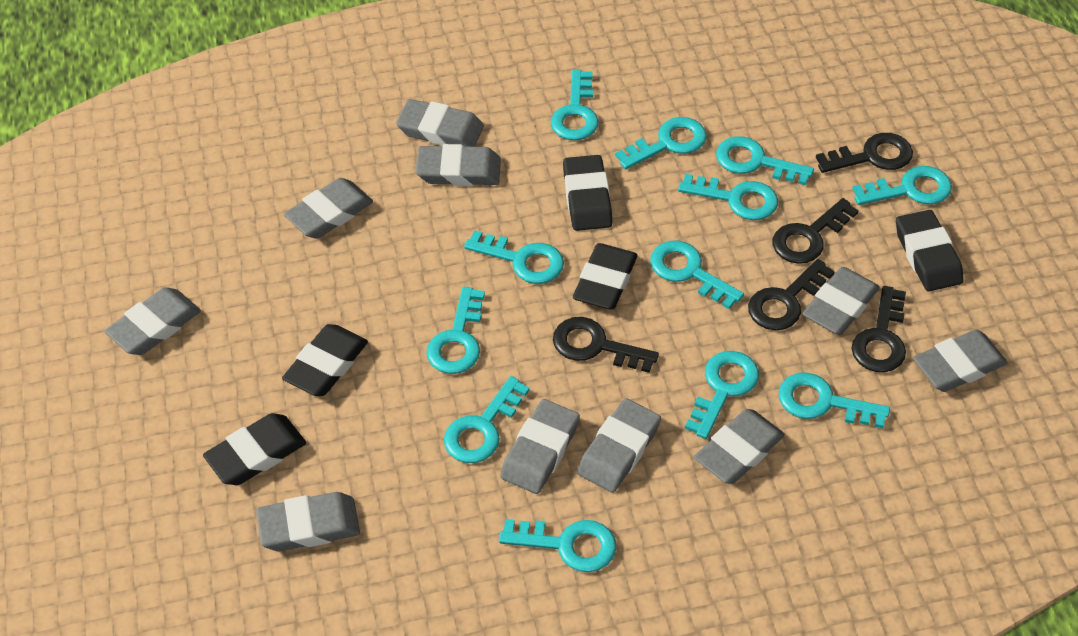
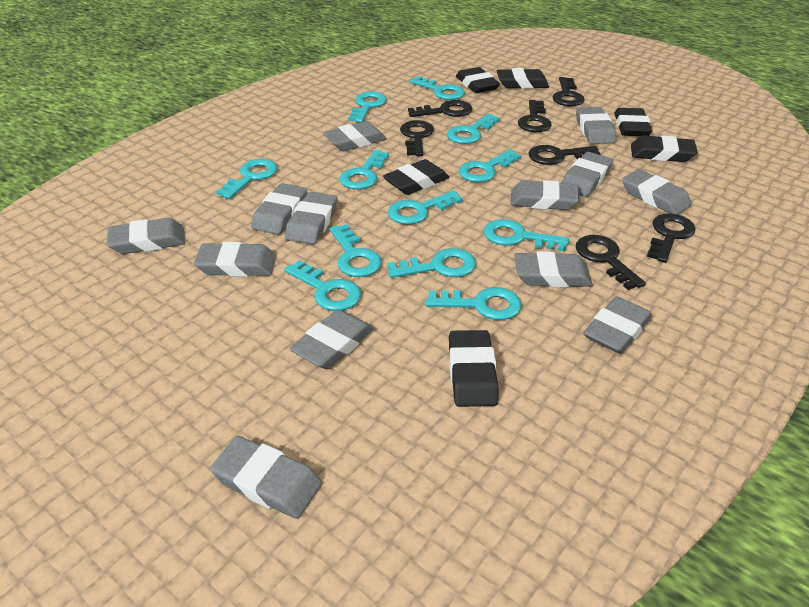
black eraser: [203,413,306,485] [282,324,368,396] [563,155,613,231] [573,243,638,309] [896,210,964,291] = 5 -> [383,159,449,195] [449,330,498,407] [456,67,500,93] [496,68,549,89] [614,108,652,136] [631,135,698,162] = 6
black key: [553,317,659,373] [748,259,835,330] [773,198,859,264] [816,133,913,173] [851,286,906,372] = 5 -> [400,120,434,156] [408,100,472,117] [518,100,552,132] [528,145,601,165] [553,77,585,106] [576,235,646,290] [647,213,696,263] = 7
grey eraser: [105,287,201,355] [256,492,360,551] [284,178,373,239] [396,99,484,147] [416,144,501,186] [500,399,580,494] [577,398,661,493] [694,409,785,484] [802,267,880,335] [913,329,1008,392] = 10 -> [107,218,185,254] [194,242,276,277] [210,436,322,519] [251,183,307,235] [285,192,337,244] [290,309,374,369] [323,121,386,151] [510,180,580,210] [514,251,592,288] [562,152,613,197] [576,107,616,144] [583,296,652,354] [622,169,692,214] = 13

